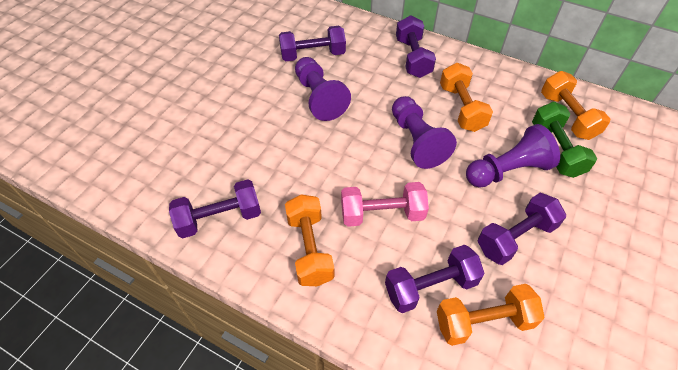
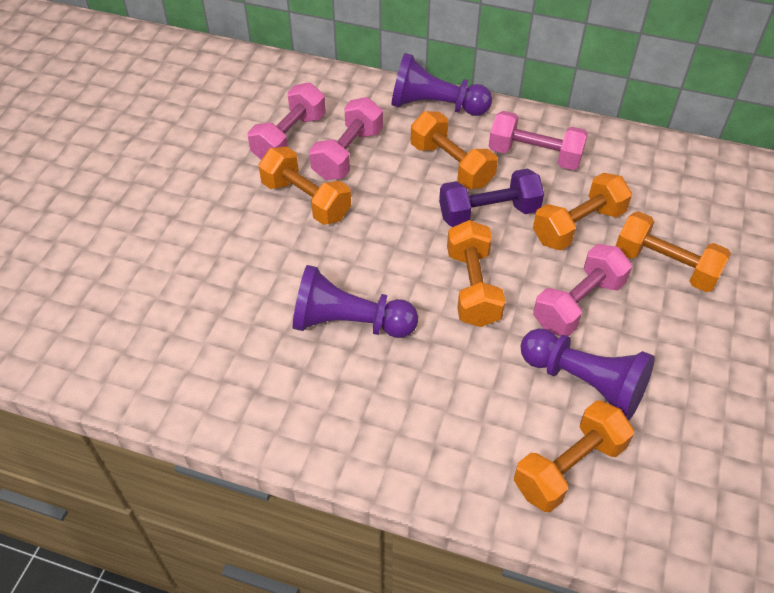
green dumbbell: [532,102,597,178] = 1 -> none = 0
orange dumbbell: [285,195,335,286] [437,284,545,346] [440,63,493,132] [541,71,610,140] = 4 -> [258,147,351,225] [411,111,498,189] [447,220,505,327] [514,400,634,512] [533,173,632,250] [615,211,731,292] = 6
pink dumbbell: [341,182,429,227] = 1 -> [248,82,326,160] [309,97,383,180] [489,111,588,170] [533,244,632,337] = 4
purple dumbbell: [169,179,261,238] [279,26,346,61] [385,245,485,313] [396,15,436,78] [477,193,566,265] = 5 -> [439,169,544,227] = 1

